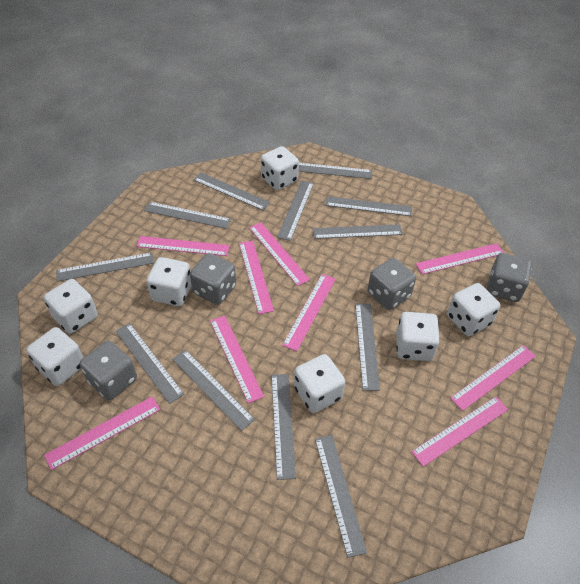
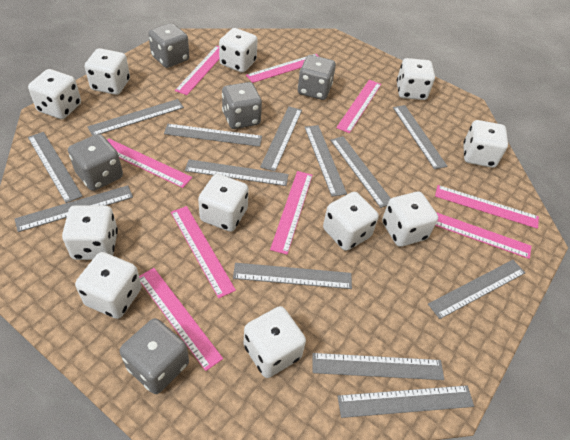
grey dice: [80,341,137,400] [190,253,236,305] [367,258,416,310] [487,253,532,302] = 4 -> [68,134,123,191] [120,318,189,394] [148,23,189,68] [222,82,262,129] [298,55,336,100] = 5
grey ruler: [56,252,154,282] [116,323,184,404] [144,202,231,229] [172,350,255,431] [193,173,270,210] [271,374,296,480] [277,180,314,241] [299,163,372,179] [313,224,403,239] [315,435,367,558] [325,196,412,216] [355,304,380,391] = 12 -> [15,185,133,232] [28,132,83,203] [87,99,184,136] [164,124,262,147] [185,159,288,186] [233,263,352,289] [260,107,302,172] [304,125,347,197] [312,353,444,380] [330,136,391,208] [337,385,474,418] [393,105,448,169] [428,260,525,319] = 13
white dice: [26,327,84,386] [44,279,98,334] [146,257,192,306] [261,146,299,190] [294,354,345,413] [396,312,440,361] [447,283,500,336] = 7 -> [28,69,81,119] [62,205,118,260] [75,252,142,319] [85,48,130,95] [198,174,249,232] [219,28,258,73] [243,306,306,378] [323,192,379,251] [382,191,438,247] [397,58,435,100] [463,120,508,168] = 11

